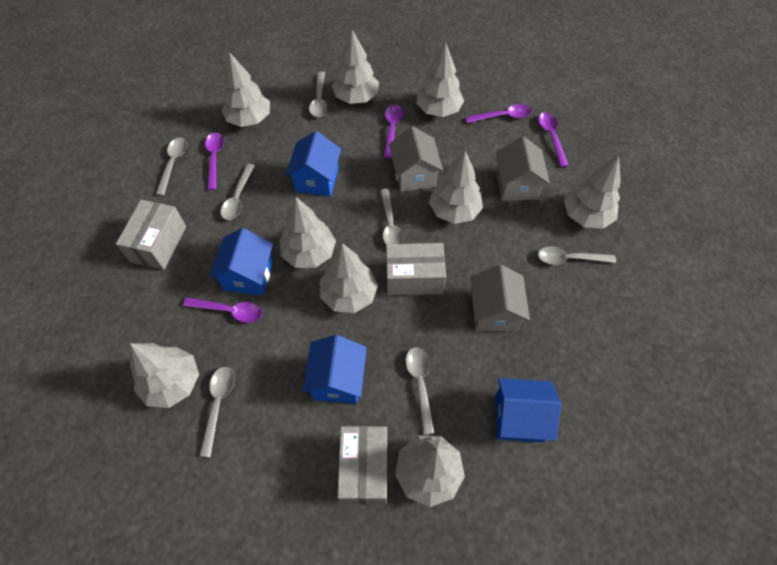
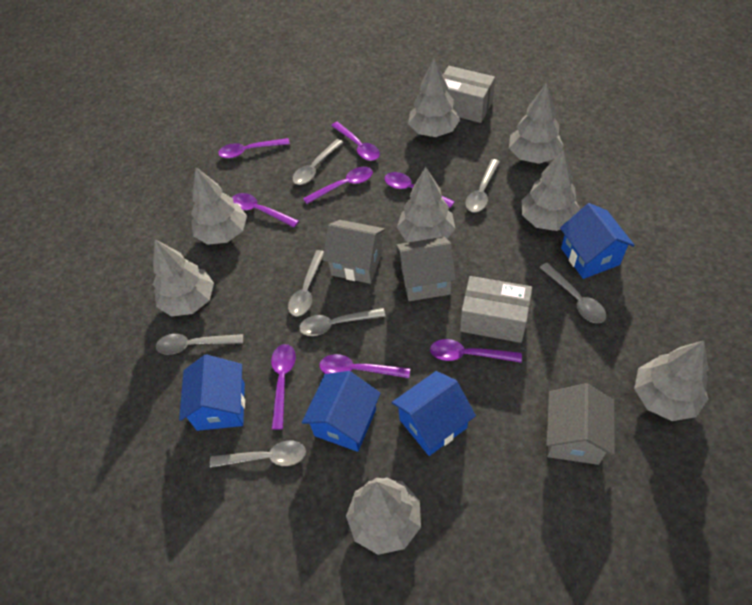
grey box: [116,200,186,270] [337,426,387,505] [386,243,446,296] = 3 -> [443,66,495,123] [460,276,532,343] = 2
grey tree: [130,343,199,408] [222,52,270,127] [280,197,336,268] [320,243,378,313] [332,30,379,104] [395,435,465,507] [416,43,464,117] [429,151,483,224] [564,156,620,229] = 9 -> [153,239,214,317] [191,167,247,245] [346,478,421,555] [397,167,455,242] [408,59,460,137] [509,83,564,164] [522,149,580,231] [634,341,709,421] = 8
purple spoon: [183,298,262,323] [205,132,224,190] [384,104,403,159] [465,104,532,123] [538,112,569,167] = 5 -> [218,138,290,159] [232,193,299,228] [271,344,296,430] [303,167,373,204] [319,354,410,378] [331,122,380,161] [385,172,455,208] [430,339,522,363] = 8

